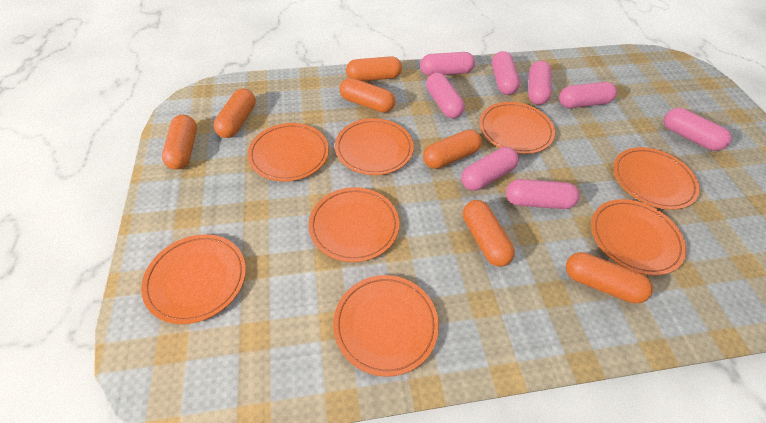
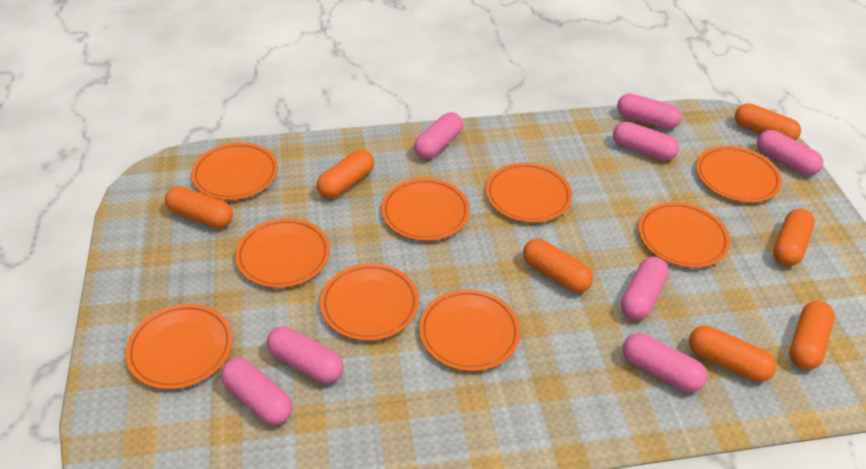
orange plate: [141,234,246,324] [248,123,329,181] [309,187,399,262] [333,275,439,377] [335,118,414,175] [479,102,555,154] [591,199,686,276] [613,147,700,210] = 8 -> [125,304,233,389] [191,142,278,200] [235,218,330,288] [320,263,419,341] [381,178,470,241] [419,289,520,371] [486,163,572,223] [638,202,731,268] [696,146,782,203] = 9

